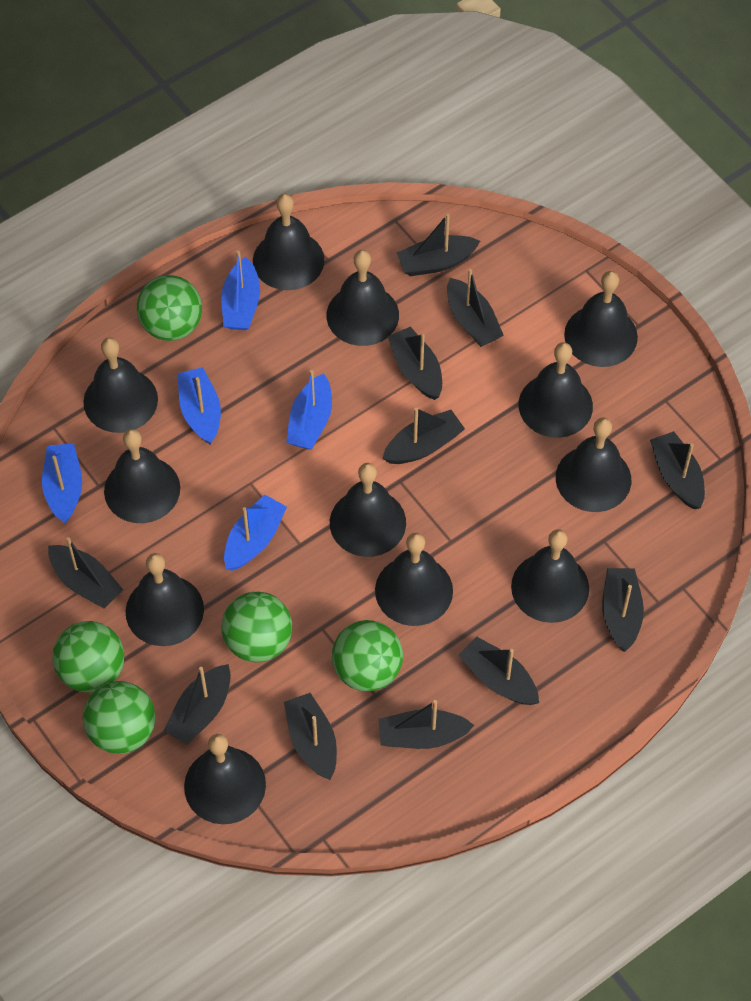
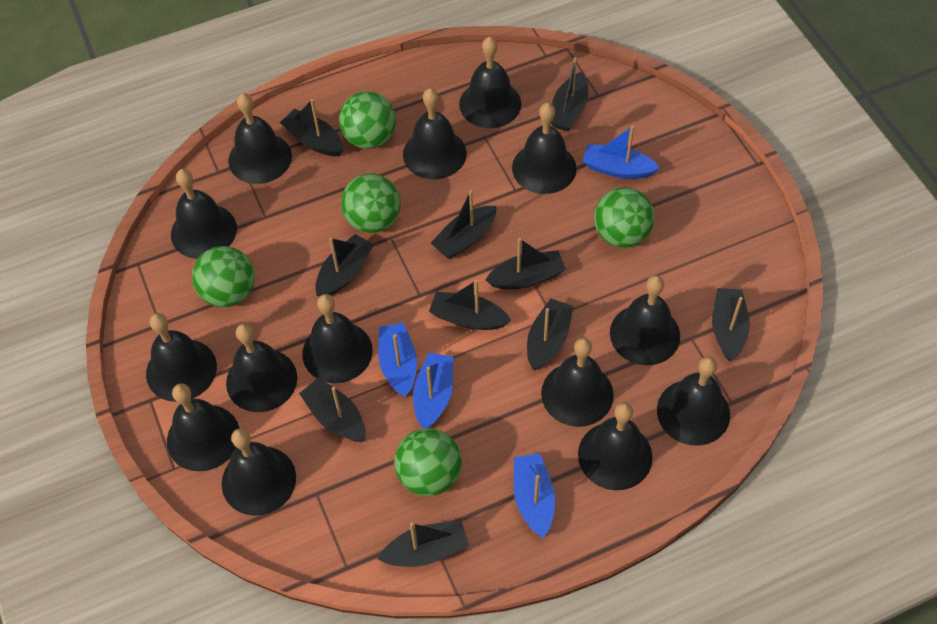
black bell: [83,337,158,433] [104,429,180,523] [126,553,204,646] [184,734,266,824] [253,194,324,290] [327,250,399,346] [330,463,406,557] [375,533,453,626] [511,529,589,623] [519,342,593,438] [556,418,631,512] [564,271,638,367] = 12 -> [146,313,217,402] [167,383,239,471] [171,169,237,259] [222,428,296,516] [226,323,297,412] [228,93,292,184] [302,294,373,383] [403,88,467,179] [459,37,521,128] [512,103,577,194] [541,338,614,427] [578,402,653,490] [610,275,680,365] [657,356,730,446] = 14
black boat: [48,537,123,609] [164,664,231,745] [284,693,337,780] [379,700,475,749] [382,408,465,464] [387,327,442,400] [397,214,480,276] [447,269,504,347] [458,636,539,705] [602,568,644,652] [650,431,705,509] = 11 -> [280,99,343,156] [299,378,366,442] [315,234,374,297] [378,521,469,567] [429,280,511,330] [431,190,497,259] [486,238,566,289] [527,298,574,370] [551,58,588,131] [712,288,750,361] = 10
blue boat: [42,443,82,523] [177,367,221,444] [221,251,260,330] [224,494,287,571] [286,370,332,449] = 5 -> [378,323,417,397] [413,353,453,429] [514,453,555,538] [583,125,660,179] = 4

